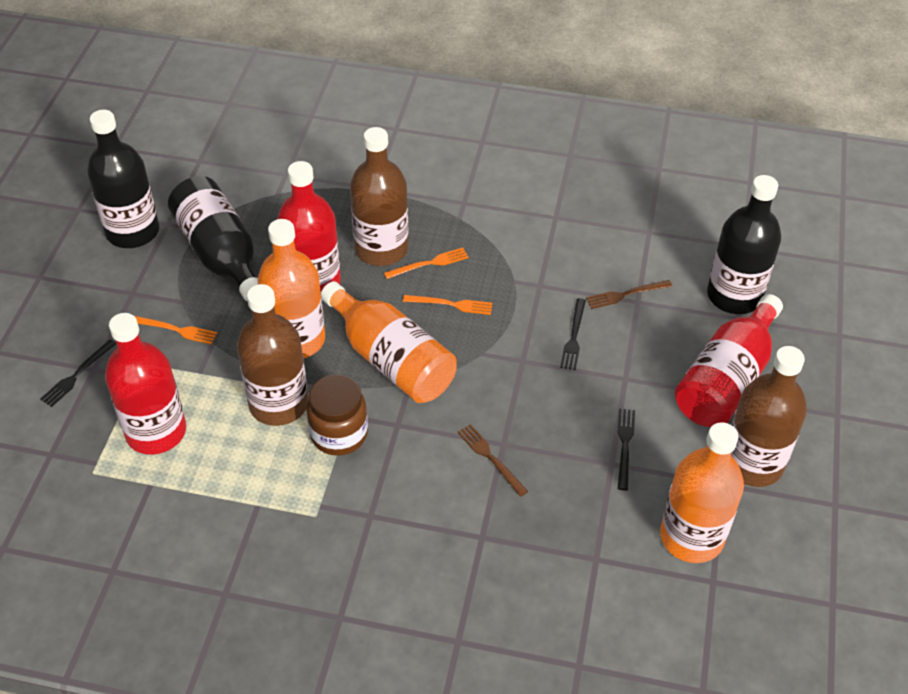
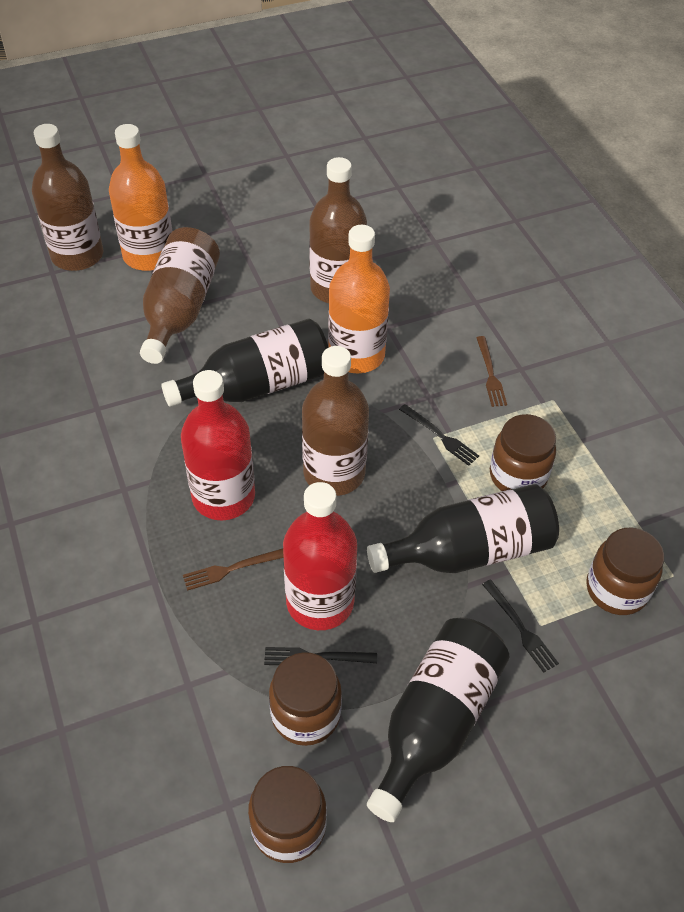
brown bottle: [237,284,308,426] [350,127,408,266] [731,346,807,487] = 3 -> [32,124,104,271] [140,227,220,364] [302,346,369,496] [309,157,367,303] = 4
brown jar: [307,374,368,456] = 1 -> [248,766,327,863] [269,652,342,746] [490,414,556,491] [586,528,664,615] = 4
orange bottle: [258,219,325,358] [321,281,457,403] [660,422,744,563] = 3 -> [109,124,172,271] [328,225,390,373] = 2
orange fork: [133,315,217,345] [384,248,469,279] [403,295,493,315] = 3 -> none = 0
red bottle: [105,313,186,455] [277,161,341,292] [675,294,783,427] = 3 -> [181,370,255,520] [283,482,357,630] = 2

